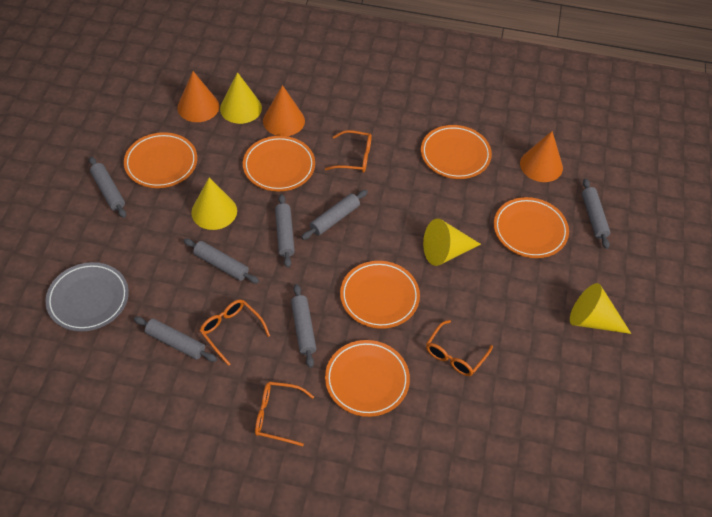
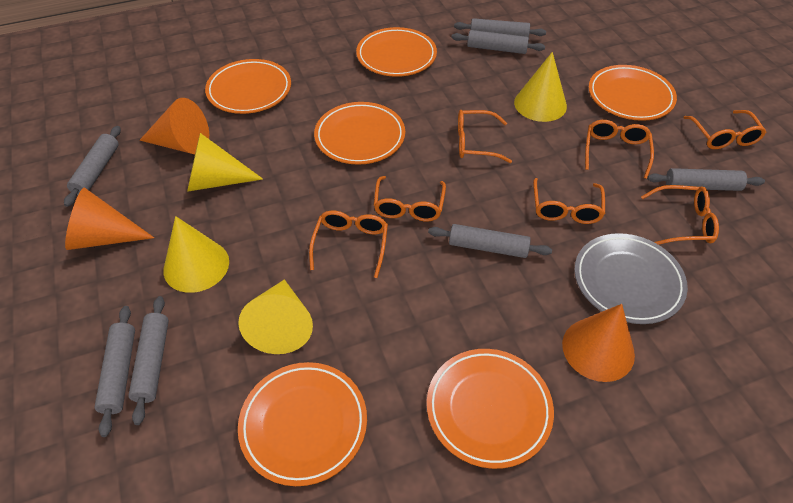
orange glasses: [200,299,270,366] [255,382,314,446] [325,130,372,173] [426,320,493,376] = 4 -> [309,211,388,278] [374,176,446,221] [458,110,512,163] [533,178,605,224] [585,120,654,179] [641,185,719,245] [683,110,766,149] = 7

